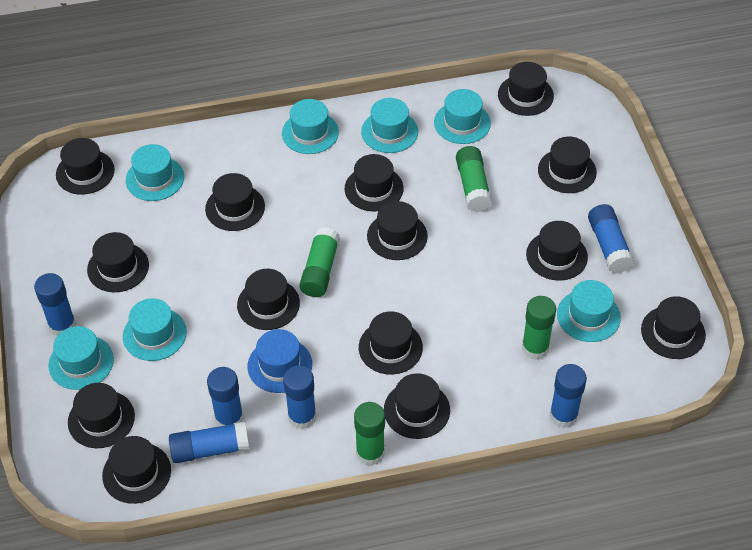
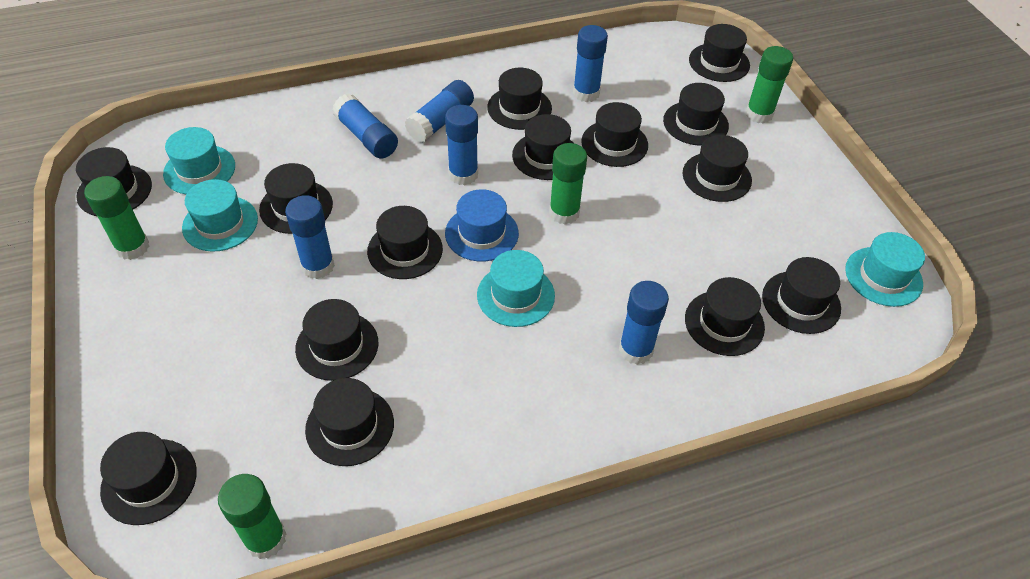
turquoise hat: [48,326,114,390] [123,298,187,361] [126,144,184,201] [282,99,339,154] [361,98,418,153] [434,89,491,144] [557,280,621,342] = 7 -> [163,127,235,194] [182,179,258,252] [477,250,555,327] [845,232,925,307] = 4

